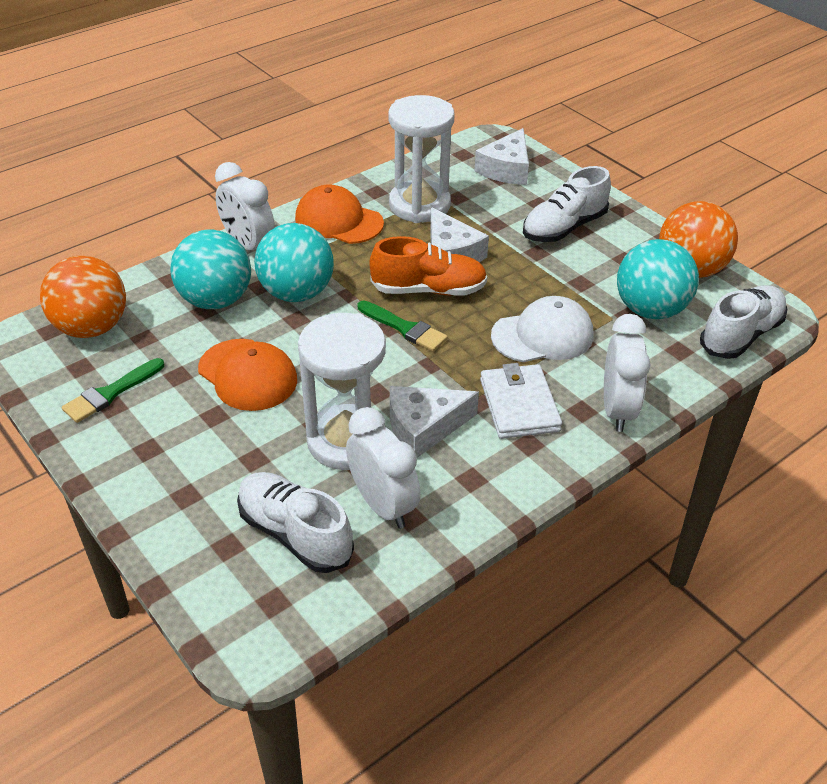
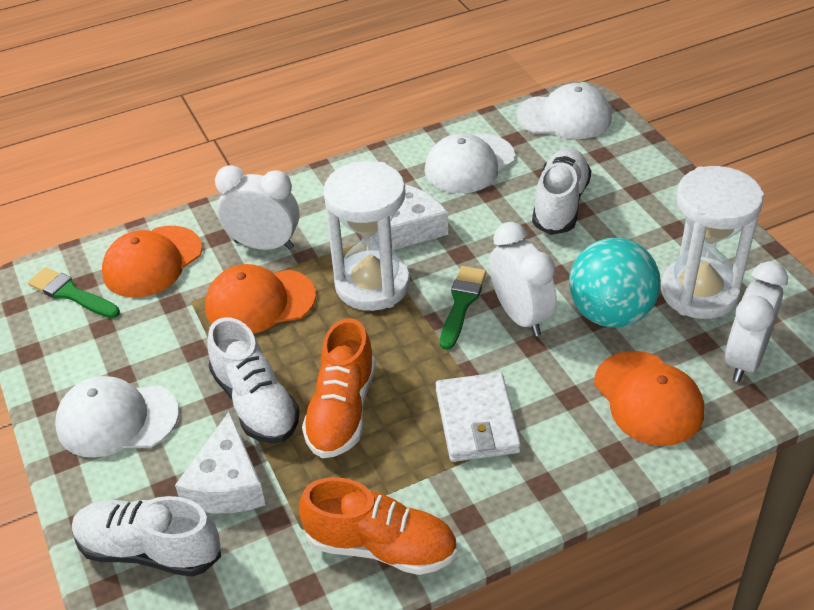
orange ball: [40,256,126,338] [659,201,738,278] = 2 -> none = 0
orange cap: [198,339,297,411] [295,184,384,244] = 2 -> [102,226,202,297] [205,264,316,334] [594,351,704,446] = 3
orange shoe: [370,236,488,295] = 1 -> [299,477,457,575] [302,318,376,458] = 2
turquoise ball: [170,229,251,309] [254,223,334,302] [617,239,699,319] = 3 -> [569,238,661,328] = 1
white cap: [491,296,593,362] = 1 -> [55,376,179,458] [424,133,515,193] [516,83,612,139] = 3
white cheese: [390,386,479,458] [430,207,489,262] [474,128,529,185] = 3 -> [175,411,266,513] [374,184,448,250] = 2

